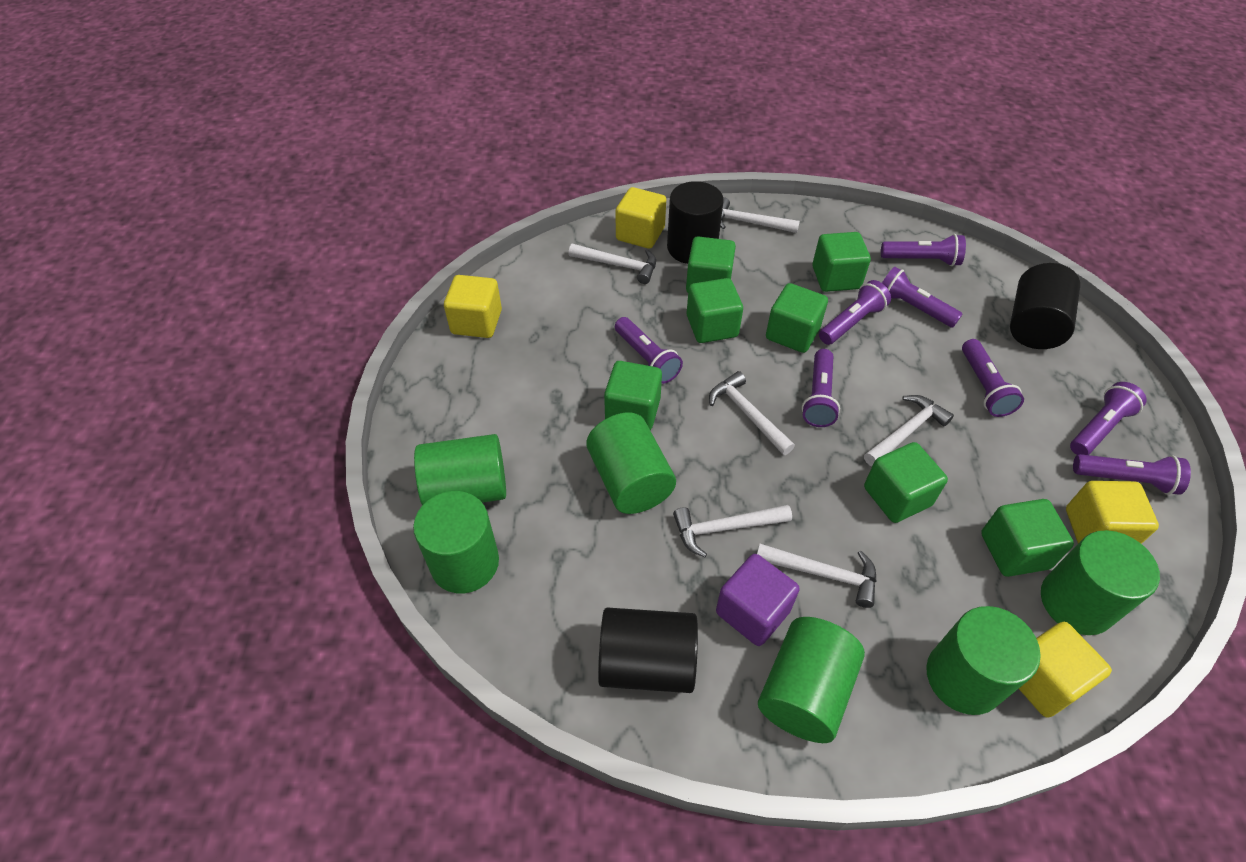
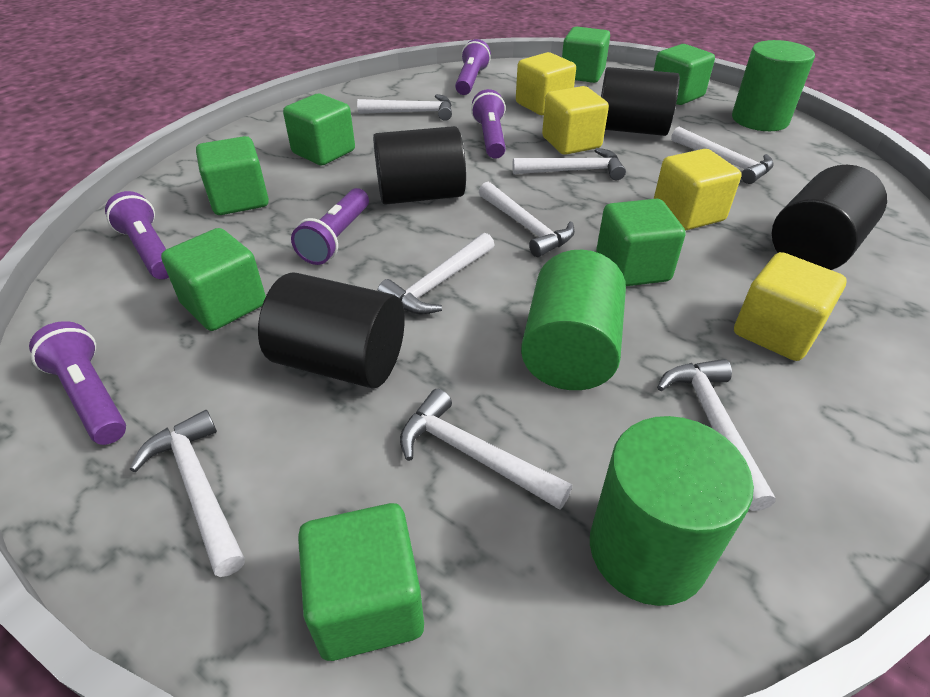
black cylinder: [598,608,698,693] [667,181,724,264] [1010,263,1080,349] = 3 -> [258,272,405,389] [373,126,466,205] [601,67,680,136] [772,165,887,270] = 4
green cylinder: [413,491,499,593] [414,434,506,505] [586,413,676,514] [758,617,865,743] [926,606,1041,715] [1041,530,1160,635] = 6 -> [521,250,626,390] [590,416,754,606] [732,40,815,131] = 3
purple cube: [716,554,800,646] = 1 -> none = 0
purple flashlight: [615,317,683,384] [802,349,840,427] [819,280,891,345] [881,234,966,266] [882,267,962,328] [962,339,1024,417] [1070,382,1147,455] [1073,454,1191,495] = 8 -> [29,321,126,445] [105,191,169,279] [291,188,369,265] [455,39,491,95] [471,89,506,159] = 5
white hammer: [569,244,656,284] [673,505,792,557] [709,371,795,455] [720,197,800,233] [757,544,877,608] [864,395,954,466] = 6 -> [130,410,245,577] [357,94,452,121] [377,233,494,314] [400,389,572,510] [479,182,575,257] [512,148,626,180] [657,359,776,511] [671,127,774,184] = 8

